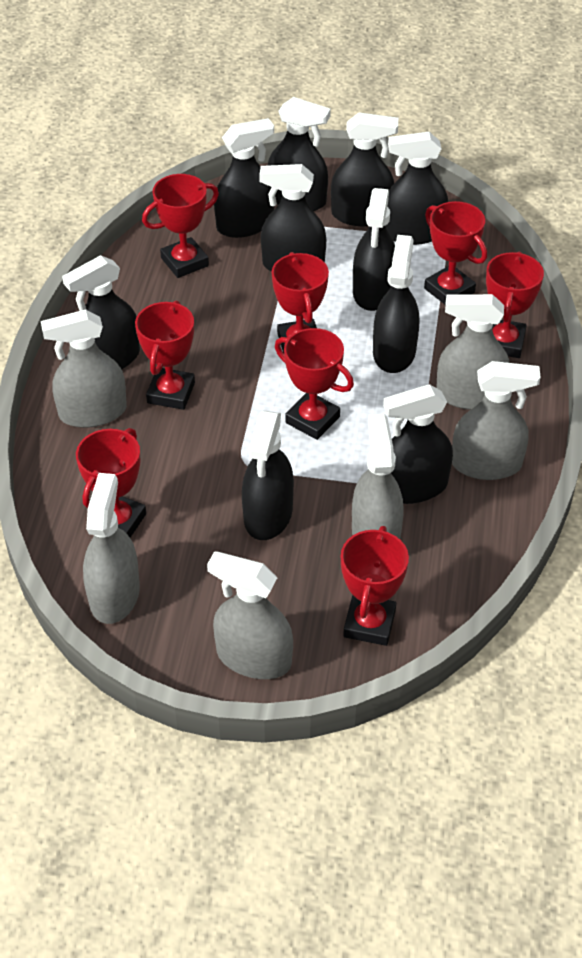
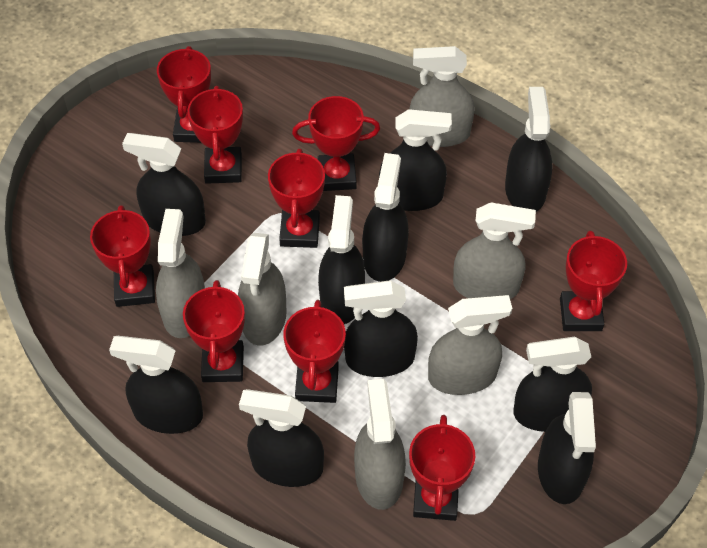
red trophy: [76,428,146,537] [135,300,195,410] [142,174,219,278] [272,252,329,353] [275,328,354,440] [341,526,409,646] [424,201,487,304] [486,252,544,358] = 8 -> [90,205,155,307] [157,46,211,143] [183,280,245,382] [187,86,243,184] [268,149,325,248] [283,300,346,403] [292,96,380,191] [409,415,475,521] [560,231,627,331] = 9

